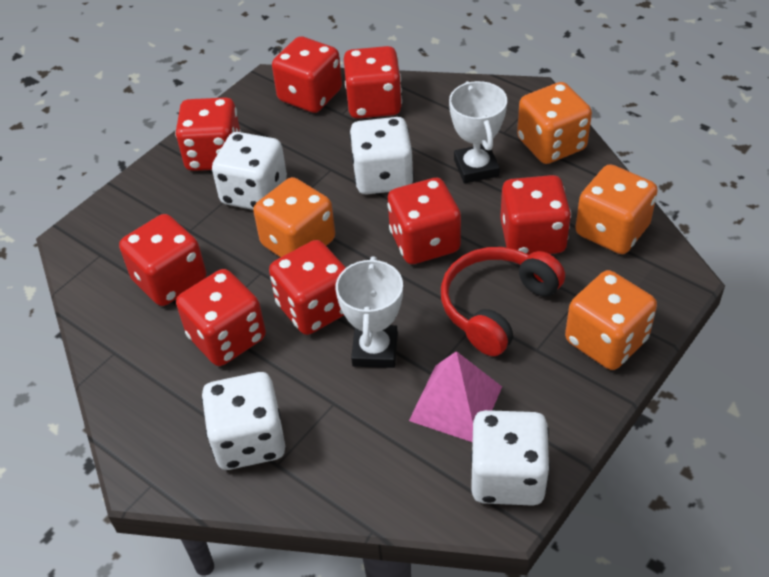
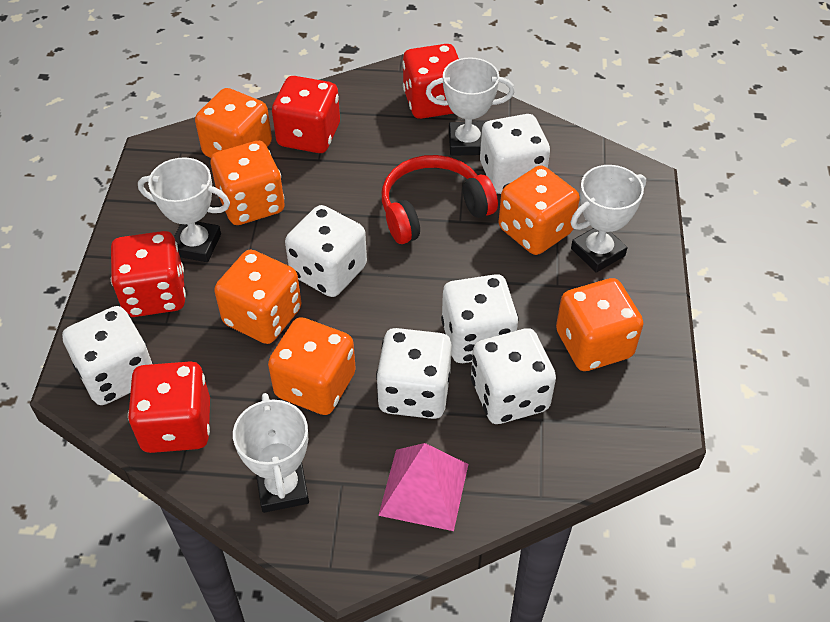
orange dice: [253,177,335,258] [517,82,592,164] [565,270,657,370] [575,164,658,254] = 4 -> [195,88,272,158] [211,141,285,225] [214,249,302,344] [268,317,356,415] [499,165,580,255] [556,278,643,371] = 6
red dice: [119,214,206,306] [175,97,241,171] [176,269,266,366] [269,240,346,335] [272,36,342,113] [344,46,402,119] [387,178,461,264] [500,175,571,255] = 8 -> [111,231,186,317] [128,361,210,453] [272,76,340,153] [403,44,459,119] = 4
white dice: [202,372,285,470] [212,132,287,210] [349,117,414,195] [471,410,550,506] = 4 -> [62,306,153,405] [285,205,367,297] [376,328,452,419] [441,274,518,363] [471,328,556,424] [480,114,550,194] = 6
white trophy: [335,256,403,368] [449,81,507,183] = 2 -> [138,157,230,262] [233,393,309,513] [426,57,515,156] [571,165,646,273] = 4

